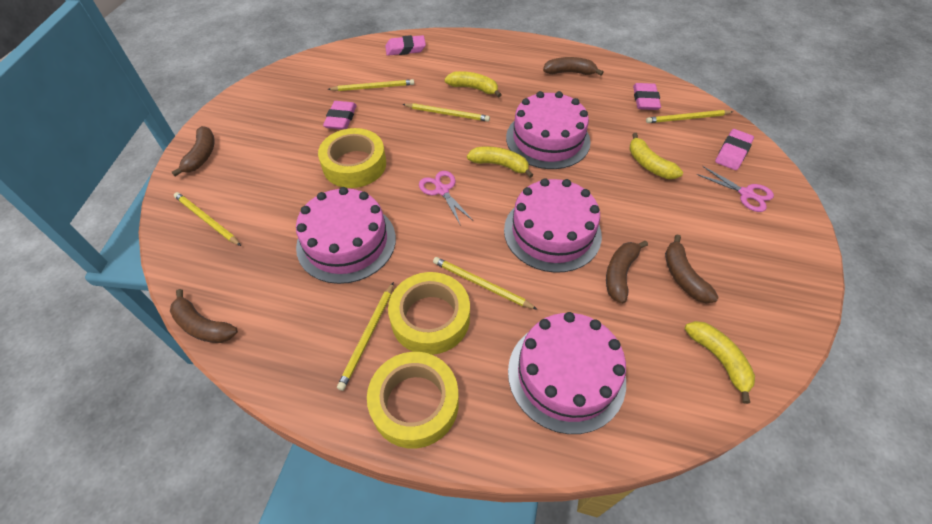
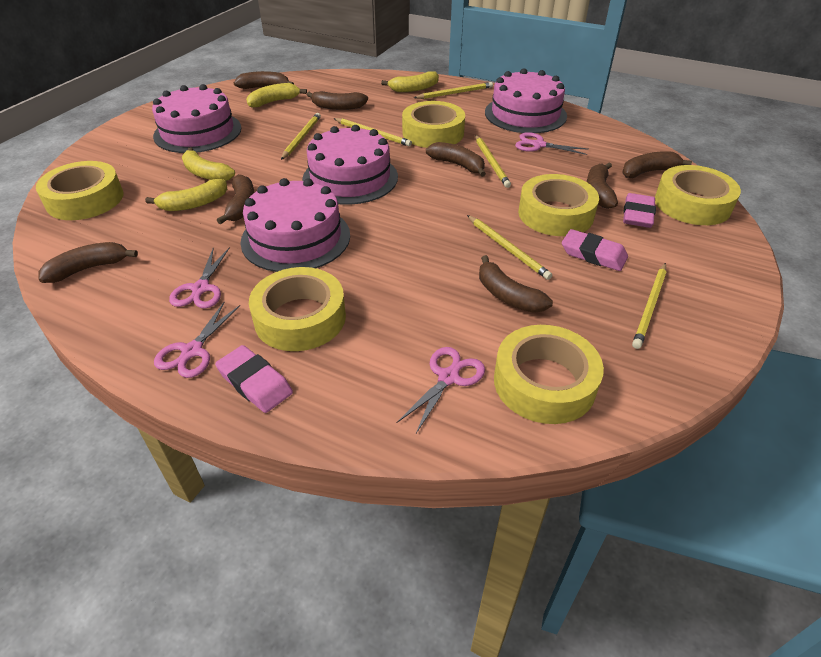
brown banana: [170,289,238,343] [172,126,214,176] [543,57,604,76] [606,241,648,303] [665,235,719,303] = 5 -> [38,242,138,283] [217,174,255,224] [234,71,294,89] [307,91,368,110] [426,142,486,177] [479,255,553,313] [587,163,618,209] [622,151,692,178] = 8
pink eraser: [323,101,357,130] [385,35,426,56] [633,83,661,110] [715,129,754,170] = 4 -> [215,345,293,413] [562,229,628,271] [623,193,656,228] = 3
pink scissors: [419,171,473,226] [696,166,774,212] = 2 -> [154,302,240,378] [169,247,230,309] [397,347,485,433] [515,132,588,155] = 4
yellow tape: [318,128,386,188] [367,352,459,449] [388,272,470,355] = 3 -> [36,161,123,220] [249,267,346,351] [402,101,465,148] [494,325,604,424] [518,174,599,236] [655,165,741,225] = 6

